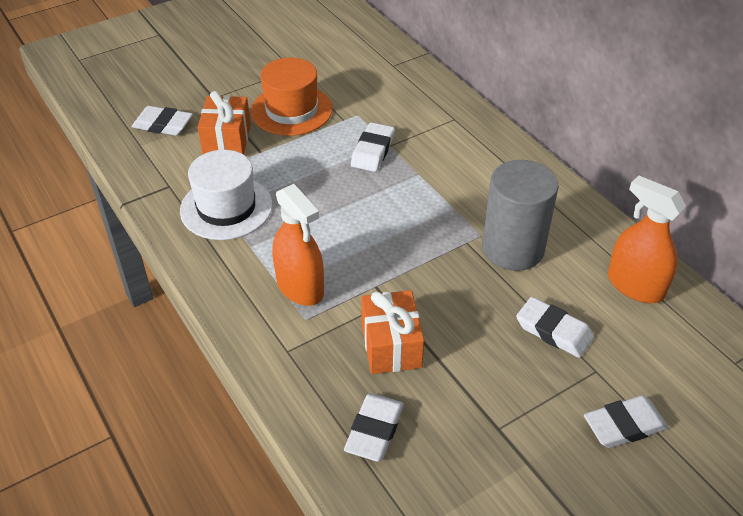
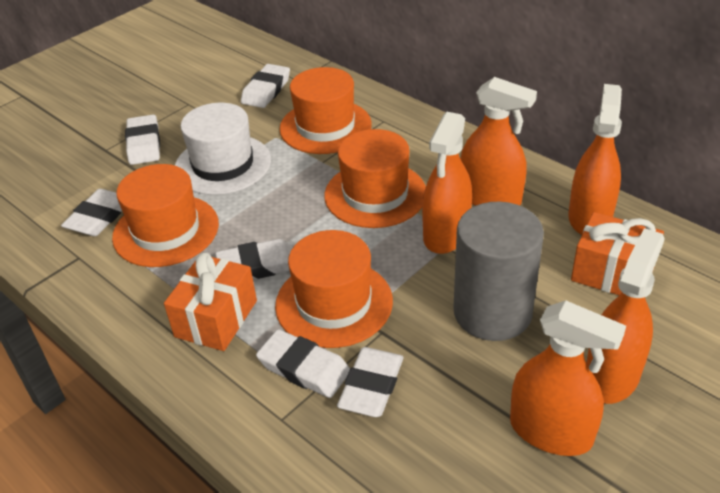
orange hat: [251,57,333,136] = 1 -> [112,164,219,267] [275,230,393,348] [279,67,372,154] [324,129,426,228] = 4
orange spray bottle: [273,184,324,306] [608,176,686,303] = 2 -> [422,112,472,254] [461,77,537,206] [510,300,626,456] [568,84,622,235] [586,228,664,404] = 5
white eraser: [132,106,193,136] [344,393,404,462] [351,122,395,172] [516,297,594,358] [584,395,669,448] = 5 -> [61,189,122,236] [125,114,160,165] [215,239,293,279] [241,64,290,108] [256,329,350,398] [337,347,403,417] = 6

